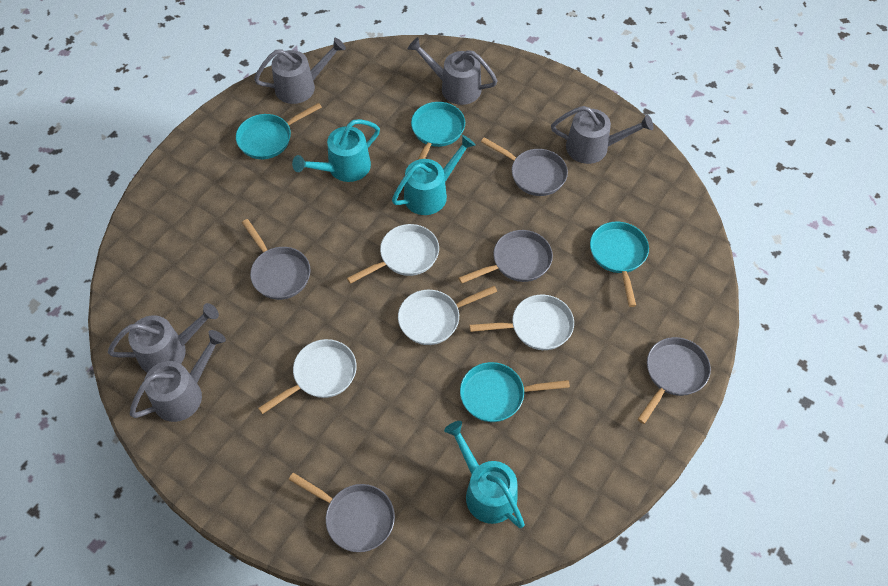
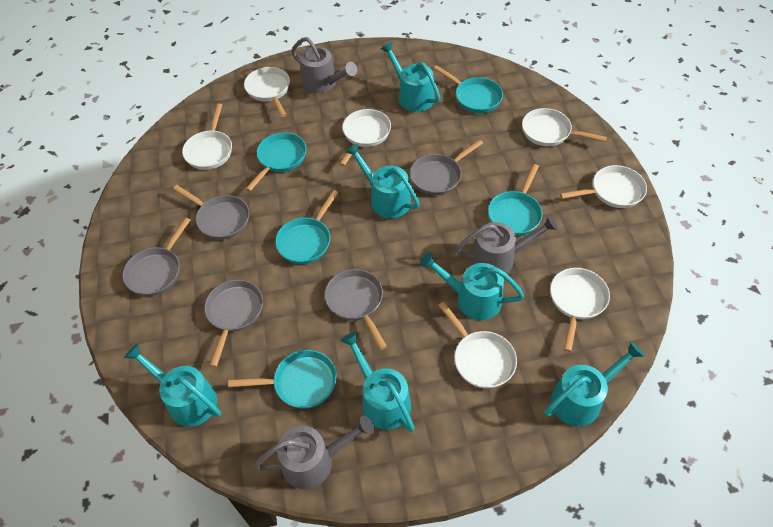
grey watering can: [108,303,219,373] [130,330,226,422] [254,38,346,104] [408,37,497,105] [551,106,653,164] = 5 -> [254,416,374,489] [291,37,357,93] [455,215,558,273] = 3
turquoise pan: [236,103,322,159] [411,102,465,160] [460,362,570,422] [590,222,649,307] = 4 -> [228,350,337,409] [246,133,306,192] [275,190,338,264] [433,65,503,113] [488,164,542,236] = 5
turquoise watering can: [292,119,380,182] [392,135,475,215] [444,421,525,528] = 3 -> [124,343,221,427] [340,331,415,432] [346,143,420,218] [381,42,440,112] [420,252,524,320] [545,342,645,426] = 6
white pan: [258,339,357,414] [347,224,439,284] [398,286,497,345] [469,294,574,350] = 4 -> [182,104,232,170] [244,67,290,117] [339,109,391,166] [438,302,517,389] [522,108,607,146] [550,268,610,352] [560,165,647,208] = 7

